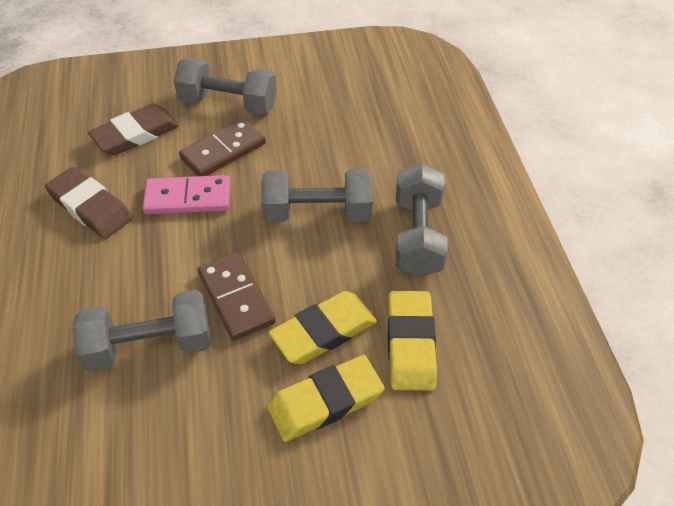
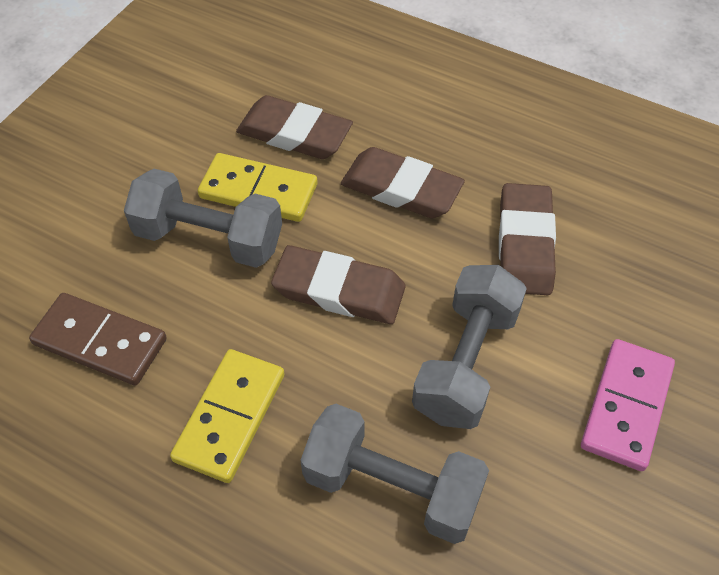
brown domino: [179,118,266,176] [198,252,276,341] = 2 -> [29,293,167,386] = 1
brown eraser: [45,167,133,239] [88,104,179,155] = 2 -> [236,95,353,159] [271,245,406,324] [341,147,465,218] [499,183,556,295] = 4
grey dumbbell: [72,290,211,371] [174,57,277,115] [261,169,373,222] [396,163,448,277] = 4 -> [124,169,282,268] [300,404,489,544] [412,265,527,429] = 3
yellow domino: none = 0 -> [170,349,284,483] [198,153,317,222] = 2
yellow eraser: [267,355,384,442] [269,291,377,364] [388,291,437,391] = 3 -> none = 0

